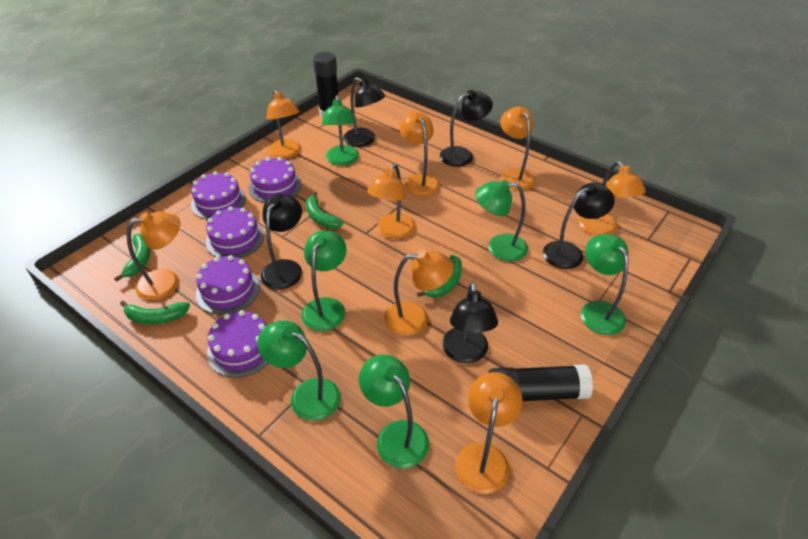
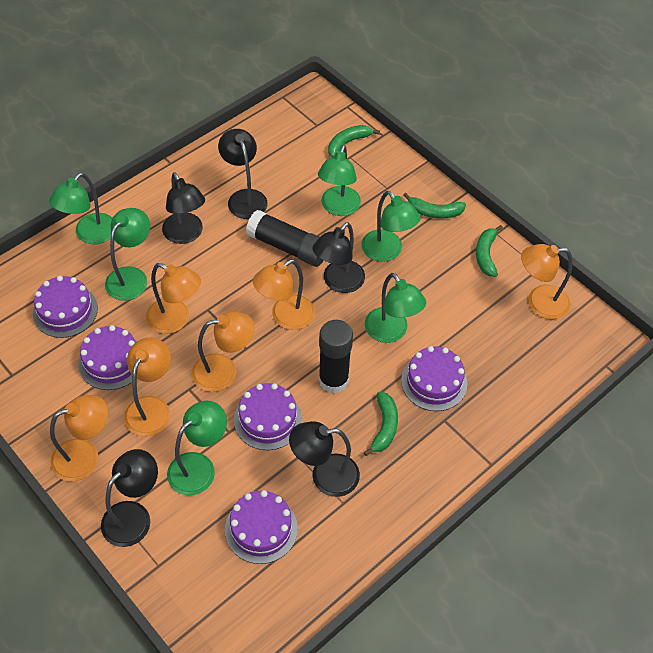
orange lamp: [127,211,181,300] [267,89,301,159] [367,164,415,239] [384,250,454,336] [400,112,440,196] [455,372,522,494] [500,107,536,190] [579,161,646,236] = 8 -> [50,395,108,481] [124,337,171,437] [146,263,201,334] [192,312,255,392] [253,259,315,330] [521,244,573,319] = 6

